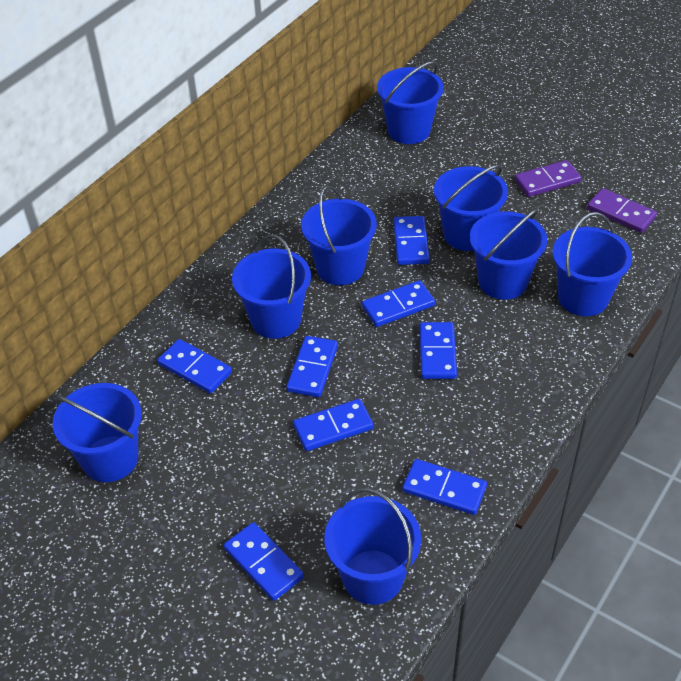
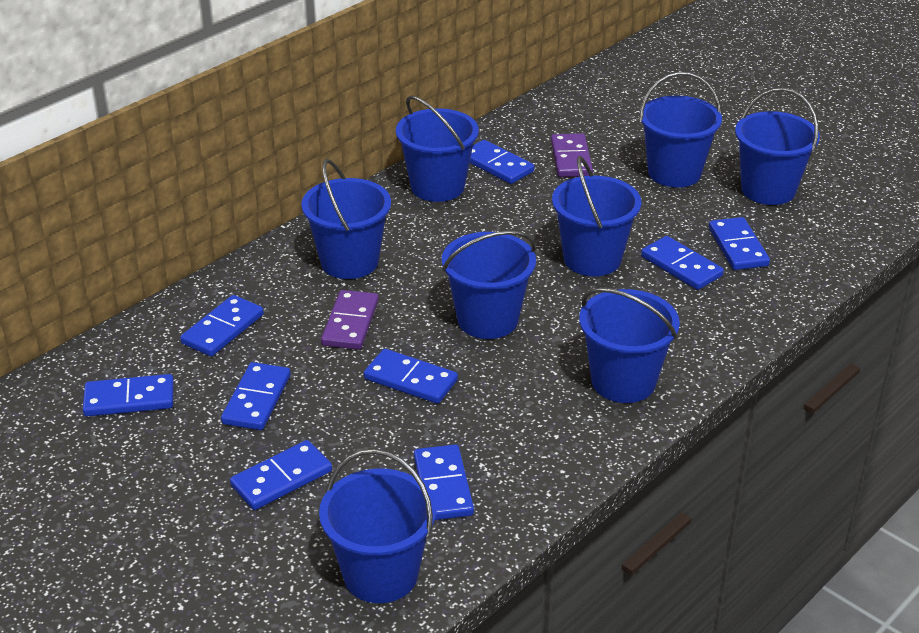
blue domino: [157,339,232,394] [224,522,304,601] [286,336,338,397] [293,399,374,451] [362,280,435,327] [393,216,430,265] [402,459,487,515] [419,322,457,379] = 8 -> [83,374,174,416] [180,295,264,356] [221,362,291,430] [230,440,332,510] [364,349,458,404] [414,444,474,520] [470,140,534,184] [641,236,724,290] [709,217,770,270] = 9

